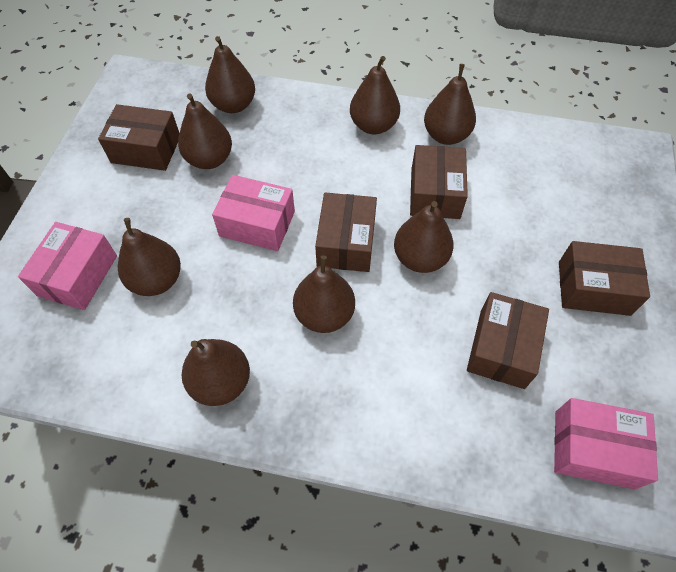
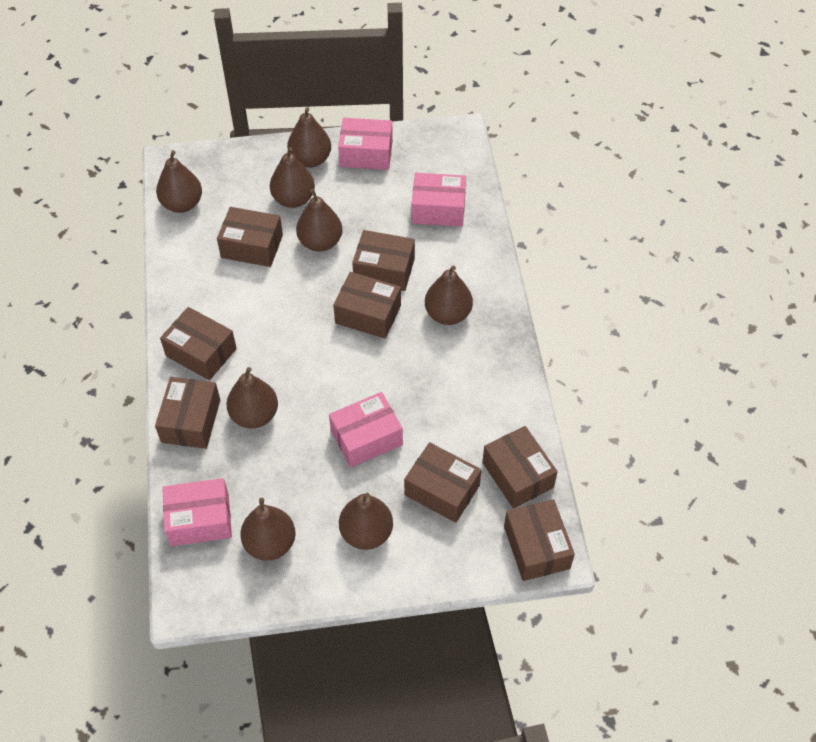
brown box: [98,104,180,171] [315,192,377,272] [410,145,468,219] [467,292,549,389] [559,241,650,316] = 5 -> [155,377,220,449] [160,307,237,380] [217,207,283,267] [333,272,401,339] [352,230,415,291] [404,442,482,523] [482,426,558,509] [504,499,575,581] = 8
pink box: [18,222,117,310] [212,175,295,251] [554,398,658,489] = 3 -> [162,478,232,546] [329,392,403,468] [338,118,393,170] [412,173,466,227] = 4

